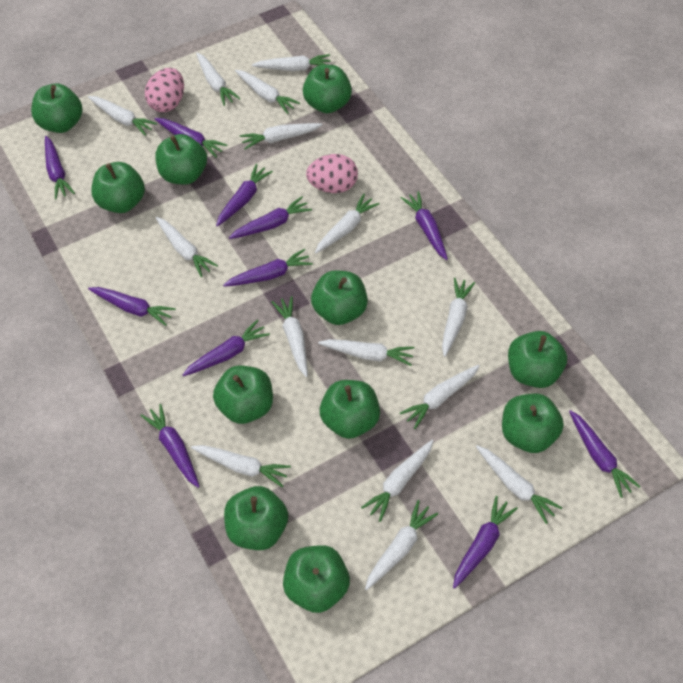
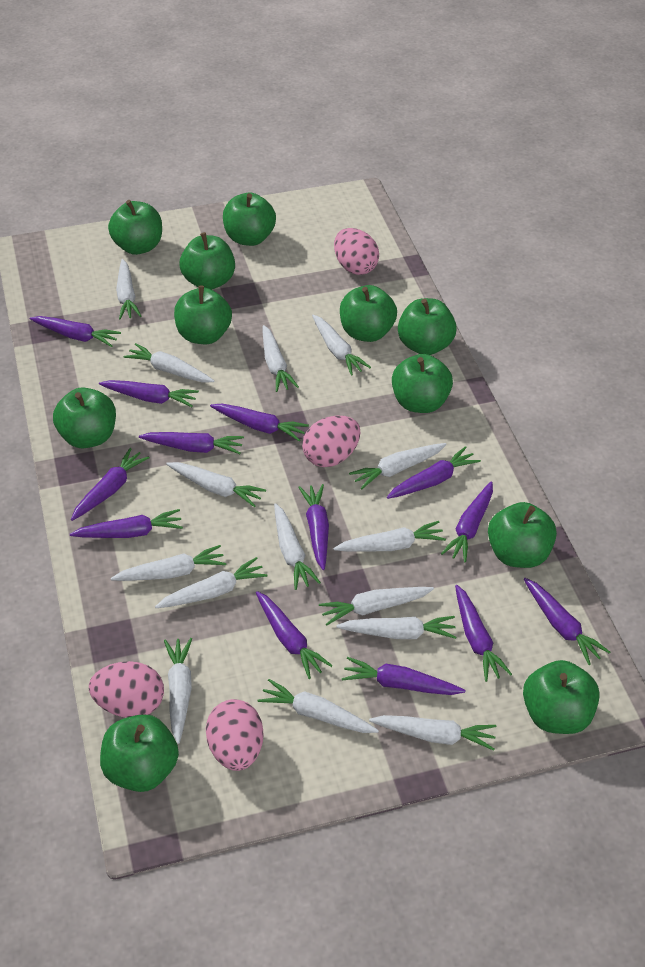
pink egg: [145,68,184,112] [306,154,358,193] = 2 -> [89,661,164,718] [206,699,264,771] [302,416,360,467] [334,228,379,275] = 4
purple carrot: [45,136,75,200] [88,287,176,326] [140,404,200,488] [155,118,227,158] [182,319,270,376] [216,164,273,227] [223,249,313,287] [229,196,312,239] [401,191,448,260] [453,496,518,589] [569,410,641,498] = 11 -> [30,316,121,347] [70,509,183,538] [71,448,150,521] [99,380,199,407] [139,432,244,454] [210,404,309,442] [256,591,333,679] [298,484,329,570] [342,657,465,695] [387,446,481,499] [441,481,493,563] [455,585,512,682] [524,578,610,665] = 13

